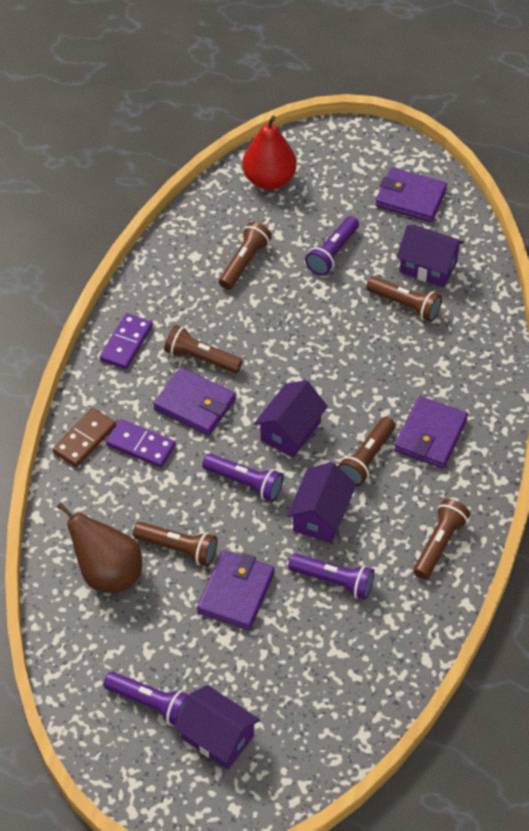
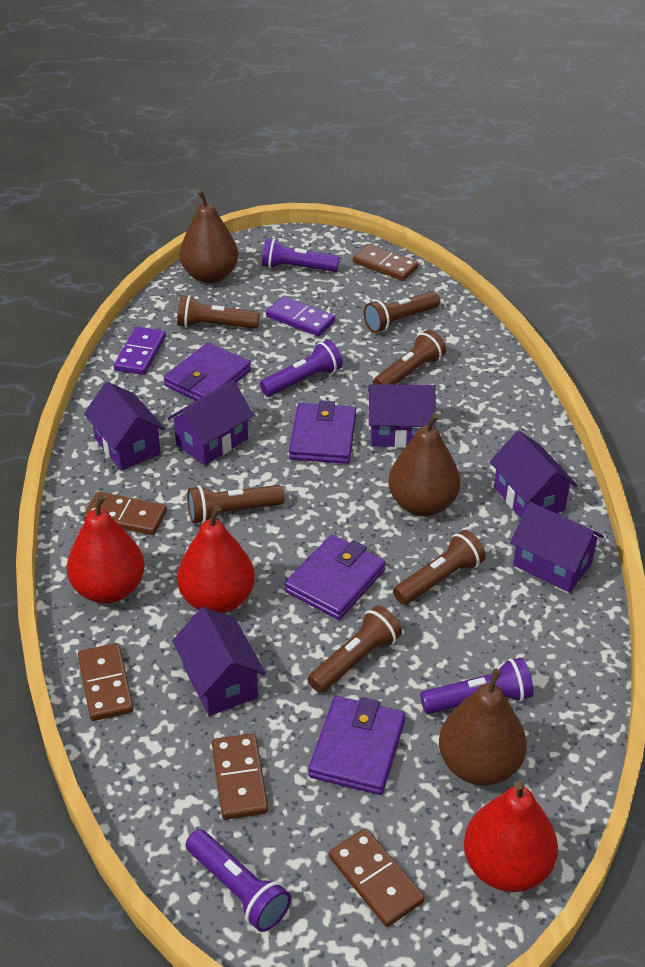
brown domino: [53,408,116,467] = 1 -> [78,643,134,721] [83,492,167,535] [212,733,268,820] [329,828,424,927] [353,244,419,281] = 5
brown pear: [57,502,142,594] = 1 -> [180,190,238,283] [388,413,461,516] [439,668,527,786] = 3
purple house: [174,685,260,769] [254,380,328,458] [287,462,357,543] [397,225,464,288] = 4 -> [84,382,165,471] [167,380,254,465] [172,607,266,716] [368,384,436,448] [490,431,577,518] [510,502,604,593] = 6
red pear: [242,116,296,190] = 1 -> [67,494,145,604] [177,505,255,614] [464,781,558,892] = 3

